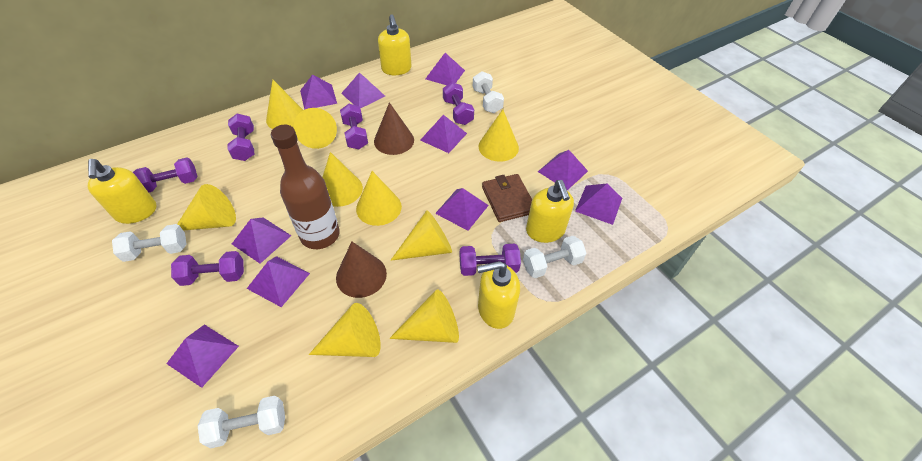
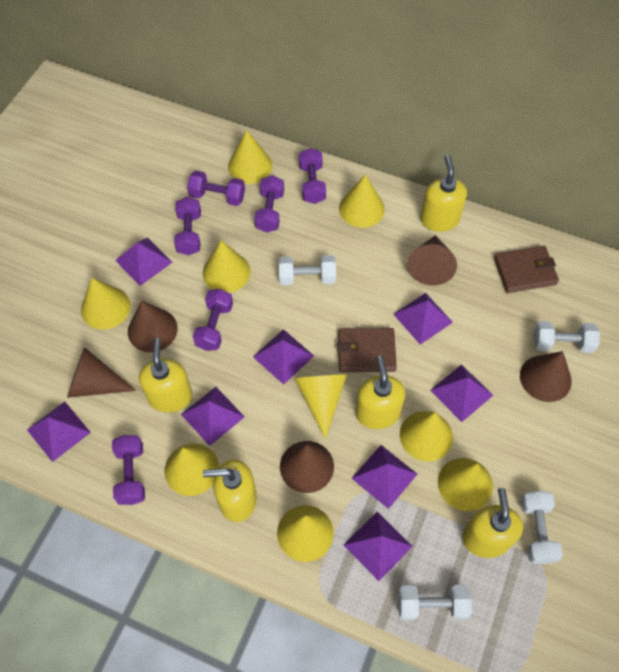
brown bottle: [271,125,340,249] = 1 -> none = 0
brown cone: [336,242,387,298] [374,102,414,155] = 2 -> [67,347,136,398] [128,301,178,352] [280,441,334,493] [407,235,457,286] [520,351,572,402] = 5
brown wallet: [482,174,532,222] = 1 -> [337,328,397,372] [494,246,559,293] = 2
purple pyramid: [166,325,239,388] [232,217,291,264] [247,256,310,307] [300,74,337,110] [341,72,385,108] [420,115,467,153] [425,53,465,85] [435,188,489,231] [538,150,588,190] [575,184,622,225] = 10 -> [27,401,91,462] [115,238,172,286] [181,387,244,446] [253,329,314,384] [344,512,413,581] [351,445,417,509] [393,293,453,344] [430,364,493,422] = 8
yellow soap dispenser: [88,159,156,224] [378,14,412,75] [477,261,520,329] [526,180,574,243] = 4 -> [139,338,192,412] [203,459,257,522] [355,355,405,429] [420,155,467,232] [462,488,523,558] = 5

